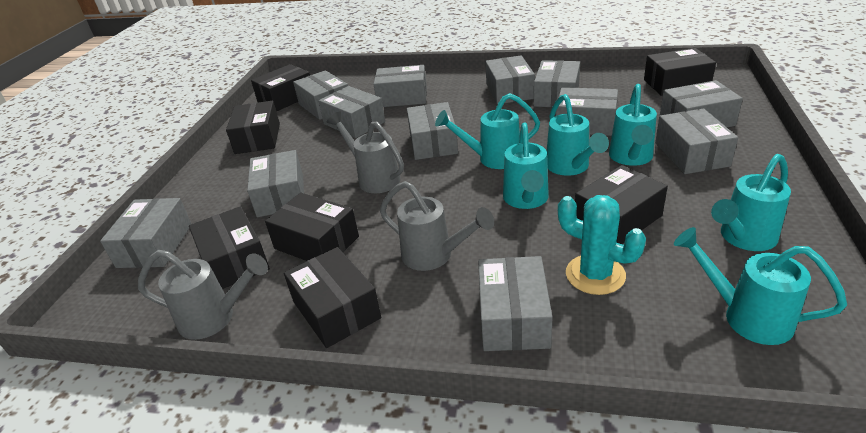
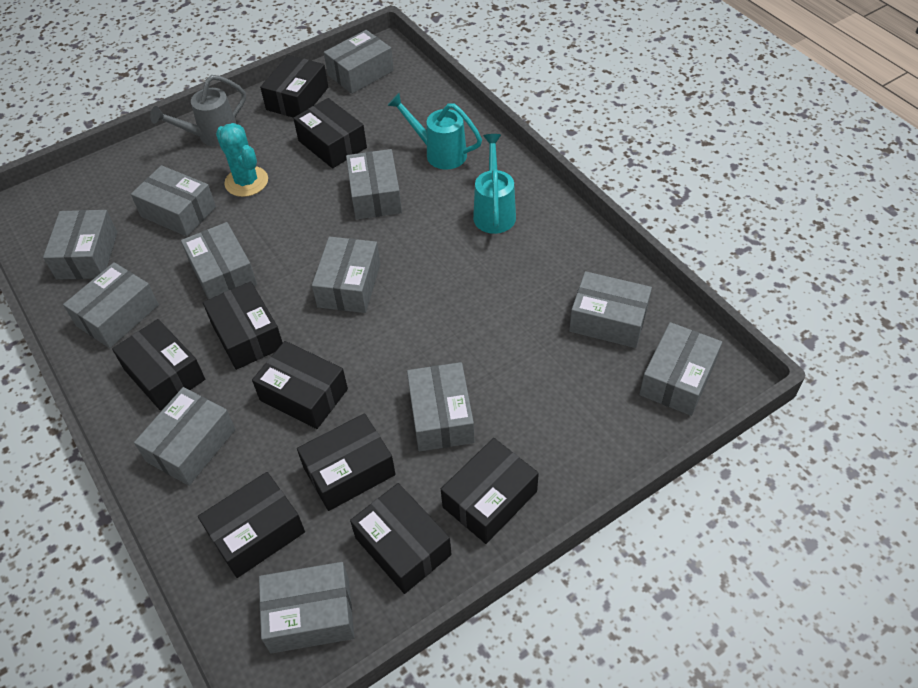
black box: [189,206,270,289] [226,101,280,154] [251,64,310,111] [265,193,359,261] [284,247,381,348] [575,165,668,244] [644,48,716,96] = 7 -> [112,319,205,411] [198,472,305,578] [203,281,283,370] [252,341,348,429] [260,55,328,118] [293,98,367,168] [297,413,396,511] [350,483,452,594] [441,438,539,544] = 9
grey watering can: [138,250,268,340] [327,112,404,193] [380,181,494,271] = 3 -> [150,75,246,146] = 1
turquoise watering can: [435,93,540,169] [503,122,549,209] [547,94,609,176] [609,84,657,166] [674,227,847,345] [711,154,791,251] = 6 -> [387,93,482,170] [473,134,516,234] = 2

